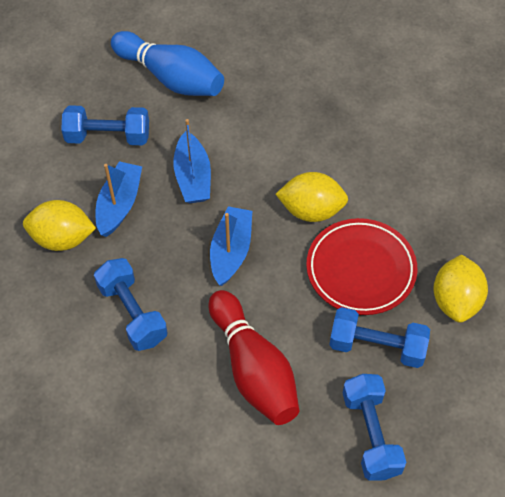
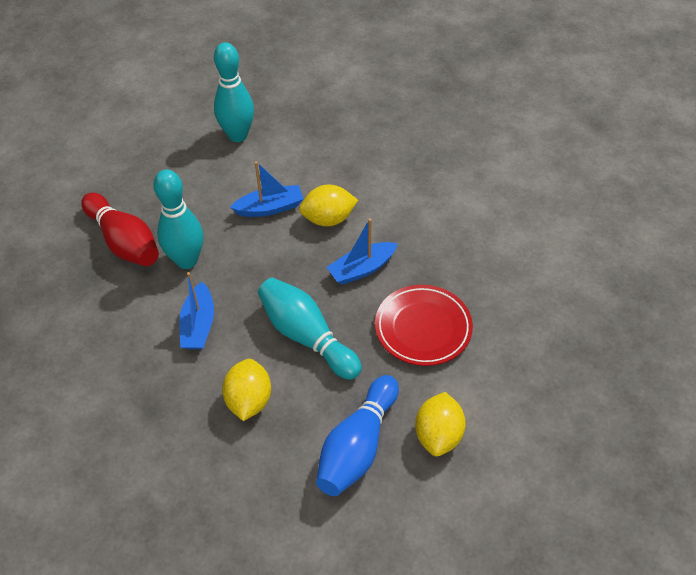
blue dumbbell: [61,105,149,145] [94,258,168,351] [329,307,430,368] [343,374,406,481] = 4 -> none = 0
turquoise bowling pin: none = 0 -> [154,169,203,269] [214,42,254,142] [258,278,362,380] = 3

